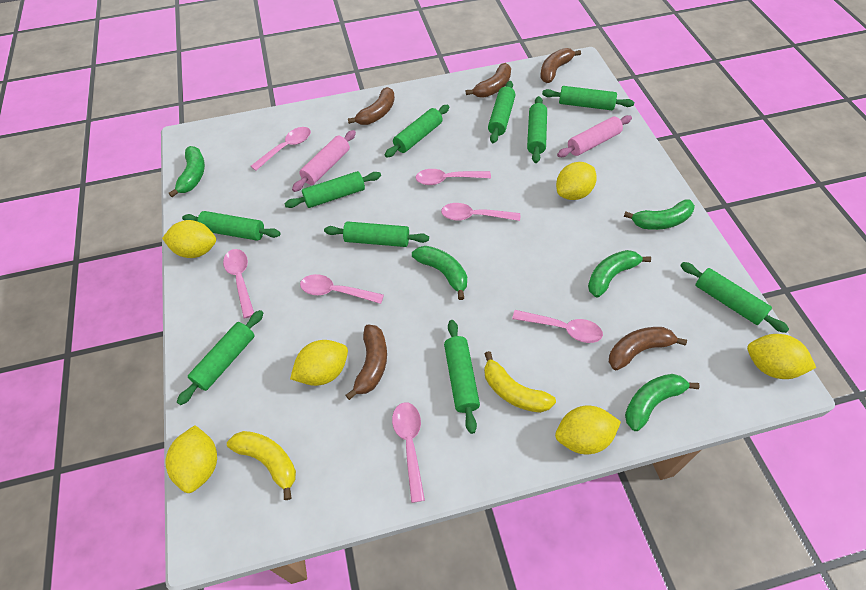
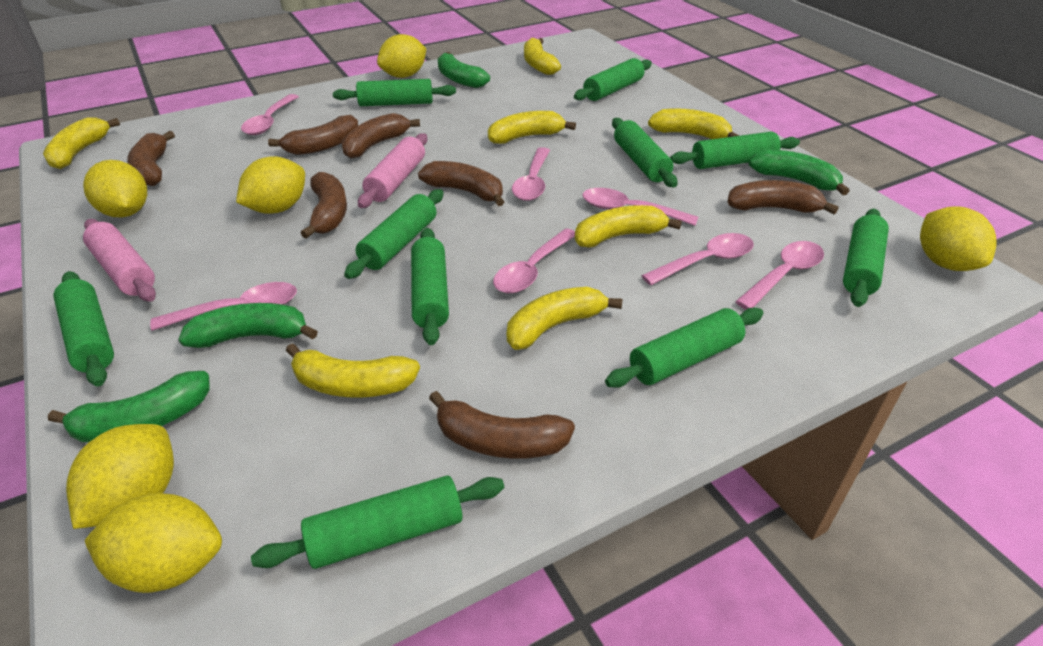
brown banana: [346,325,387,400] [348,87,395,125] [466,63,511,98] [540,48,581,83] [609,327,687,370] = 5 -> [127,131,175,186] [268,115,358,155] [301,172,347,239] [342,113,420,159] [418,161,504,206] [429,391,575,459] [728,180,839,214] = 7
green banana: [169,146,205,197] [412,246,467,300] [588,250,651,298] [624,199,695,230] [625,374,700,431] = 5 -> [48,371,210,442] [178,303,318,348] [438,52,490,88] [749,149,849,195] = 4
yellow banana: [227,431,296,500] [484,351,556,413] = 2 -> [43,117,120,169] [286,343,420,398] [488,111,576,144] [507,287,622,350] [524,38,561,75] [575,205,682,248] [648,109,739,139] = 7

